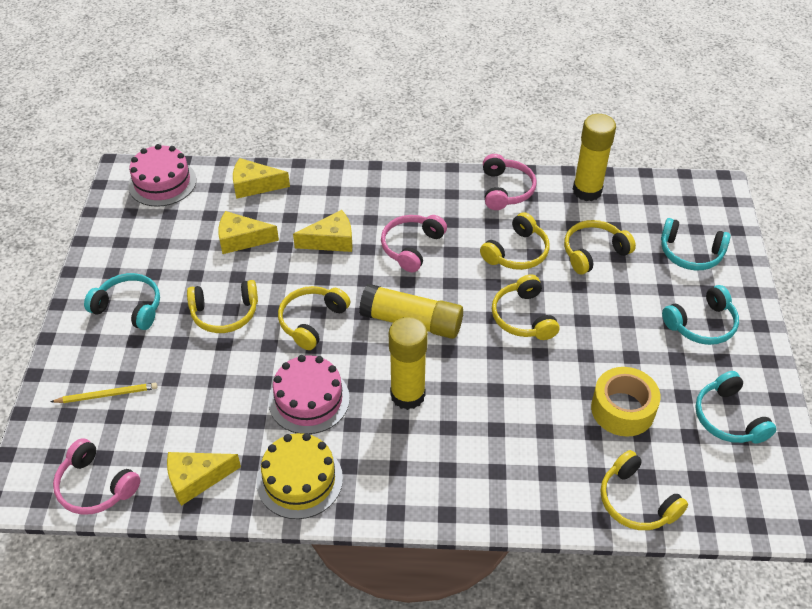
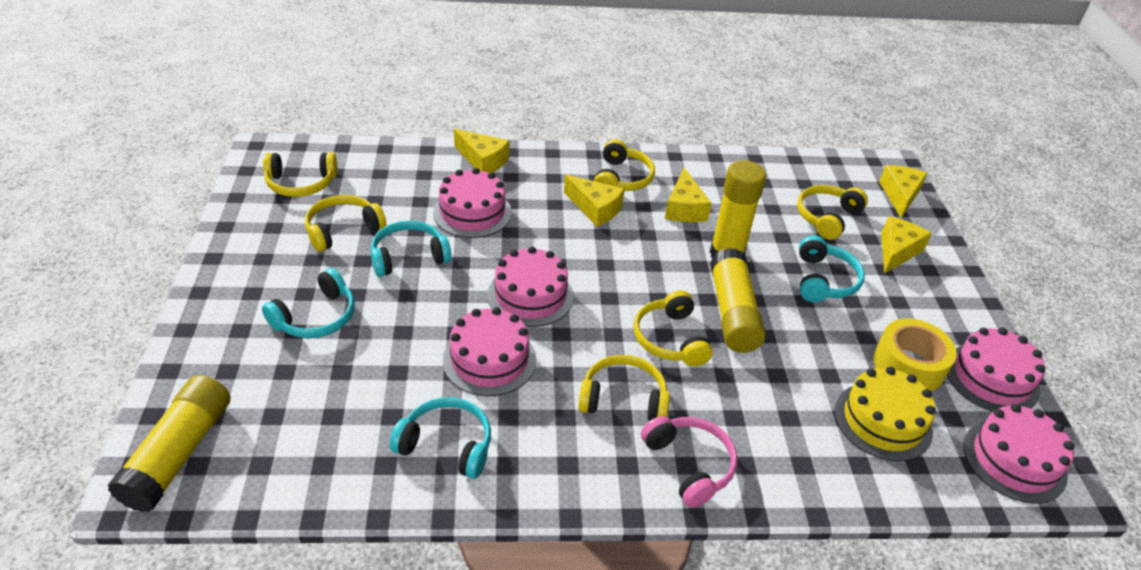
pink cake: [128,144,196,207] [268,355,350,434] = 2 -> [433,168,512,238] [443,307,536,396] [487,247,574,327] [947,328,1045,412] [963,404,1074,504] = 5
pink headphones: [53,438,140,515] [381,215,447,272] [483,154,536,210] = 3 -> [641,416,738,508] = 1
yellow cheese: [167,452,241,506] [218,211,279,254] [233,158,290,199] [293,210,352,252] = 4 -> [454,129,510,173] [564,175,625,227] [665,168,712,222] [879,165,927,218] [881,216,932,274] = 5
yellow pencil: [51,383,158,403] = 1 -> none = 0

